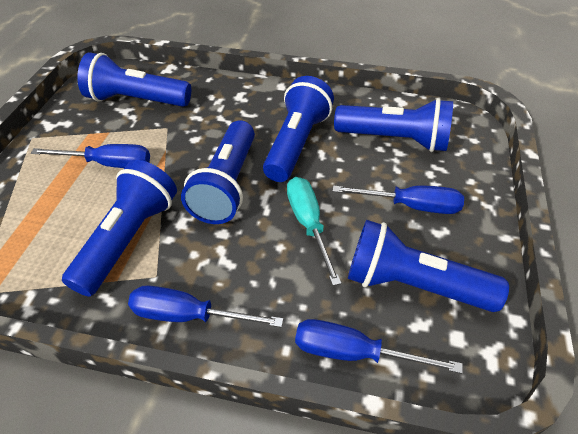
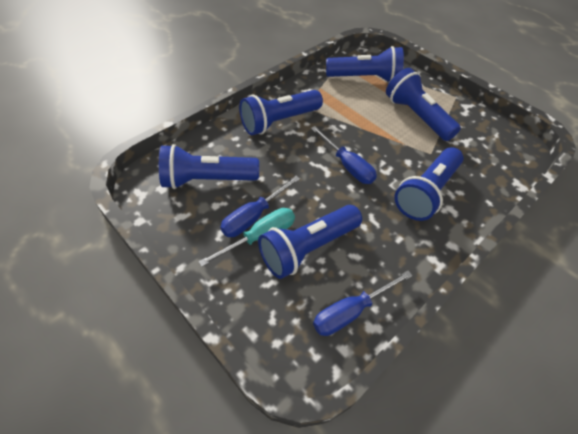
blue screwdriver: [31,144,150,168] [128,285,283,328] [295,319,463,374] [332,185,464,214] = 4 -> [220,176,300,237] [311,126,377,184] [313,271,413,336] = 3

